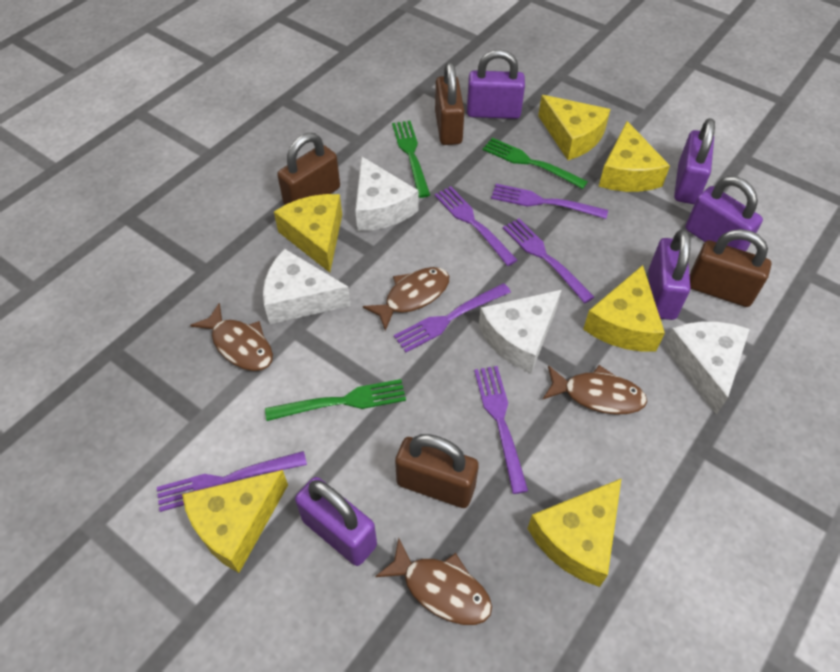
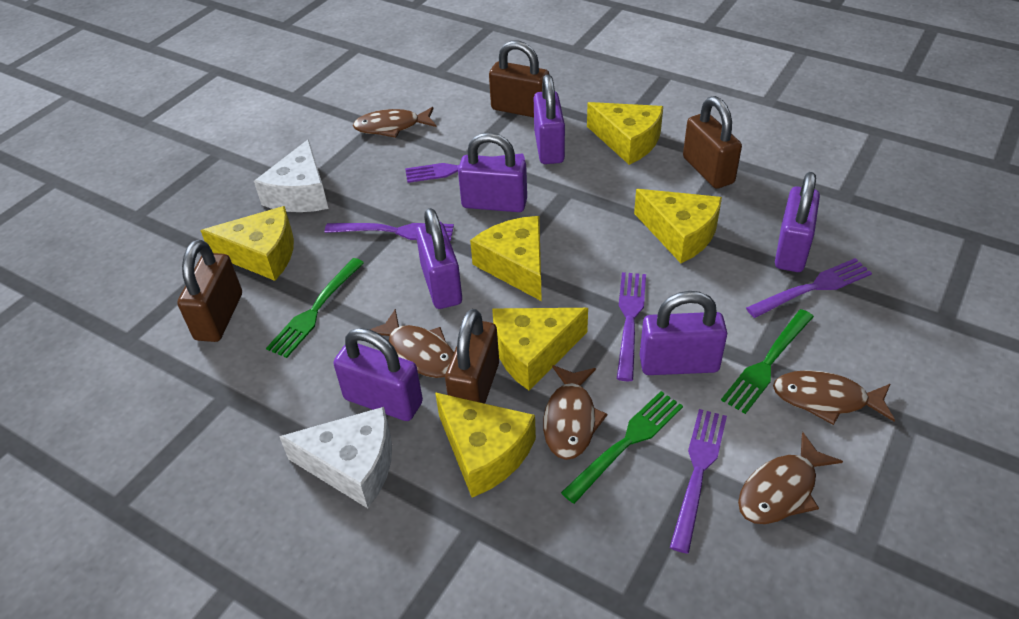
brown fish: [190,303,273,371] [363,267,449,331] [375,538,492,625] [542,365,647,415] = 4 -> [353,107,437,138] [370,309,454,378] [543,365,607,460] [738,432,843,524] [773,370,895,425] = 5
purple fork: [157,451,307,512] [394,283,511,352] [434,186,517,266] [474,366,528,494] [491,184,608,219] [503,219,594,303] = 6 -> [325,223,454,241] [405,153,525,183] [617,272,646,381] [670,409,727,553] [746,258,872,318] = 5
purple padlock: [295,477,377,566] [467,50,525,119] [649,229,691,320] [674,118,715,204] [685,176,763,251] = 5 -> [333,328,423,421] [416,208,462,309] [458,132,527,212] [534,74,565,164] [640,291,727,375] [775,172,820,272] = 6
white cheese: [263,249,351,324] [355,156,418,231] [479,290,561,373] [663,321,750,415] = 4 -> [254,139,328,212] [279,407,392,508] = 2

